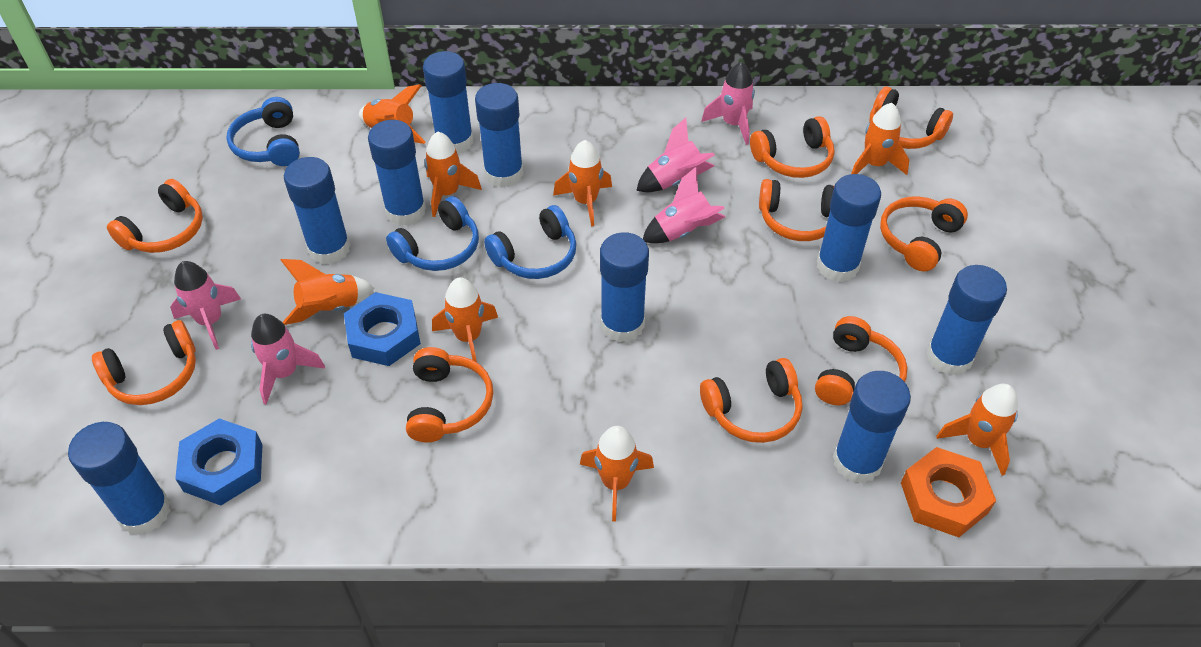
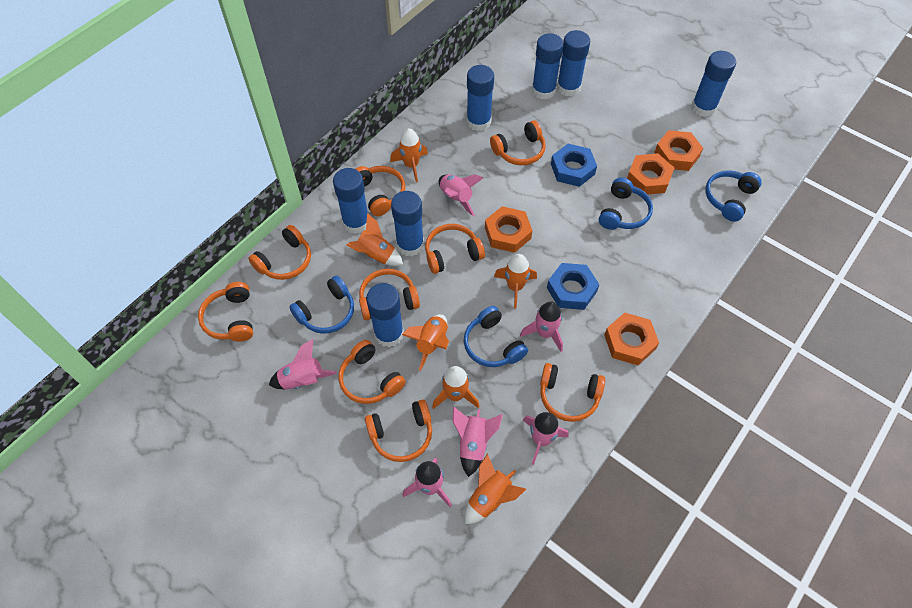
blue glue stick: [68,422,171,535] [284,157,351,265] [368,120,426,226] [423,51,473,154] [475,83,523,188] [600,232,649,342] [817,174,881,282] [833,371,911,483] [926,265,1007,375] = 9 -> [333,168,368,234] [366,283,404,347] [391,191,424,256] [467,65,494,131] [532,33,564,100] [557,30,590,97] [691,51,736,117] = 7
blue headphones: [227,97,300,166] [386,196,479,271] [484,205,576,279] = 3 -> [289,276,354,334] [464,306,528,367] [599,177,653,230] [705,170,762,221] = 4
orange nut: [901,447,996,537] = 1 -> [485,206,533,253] [604,313,659,365] [627,153,674,195] [654,130,703,171] = 4
orange rocket: [281,259,374,325] [359,84,426,144] [424,132,482,217] [432,277,498,362] [553,140,612,227] [580,426,654,521] [851,103,909,175] [936,384,1018,476] = 8 -> [346,213,403,266] [390,128,428,182] [402,314,449,371] [432,366,480,409] [465,453,526,524] [494,254,537,309] = 6
pink rocket: [170,261,241,350] [251,314,325,405] [636,118,715,192] [643,166,725,244] [701,62,755,145] = 5 -> [269,339,337,390] [403,458,452,507] [439,174,483,216] [453,407,503,477] [520,301,563,352] [523,412,569,465] = 6

